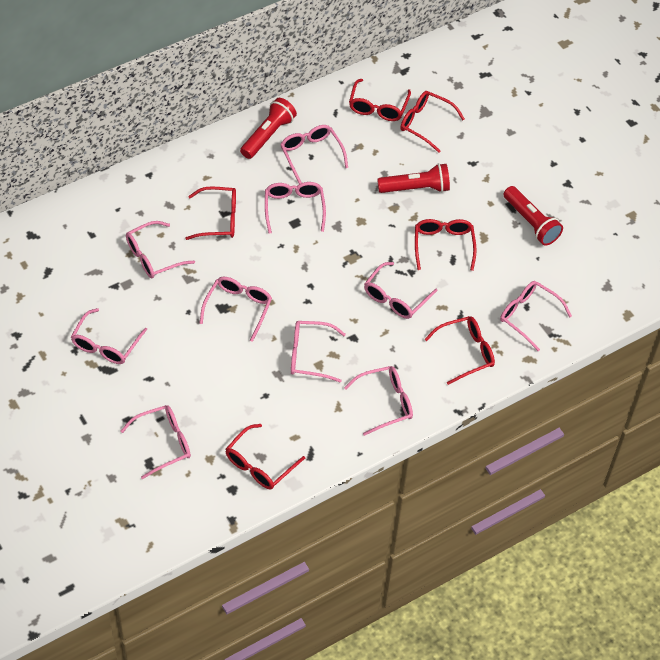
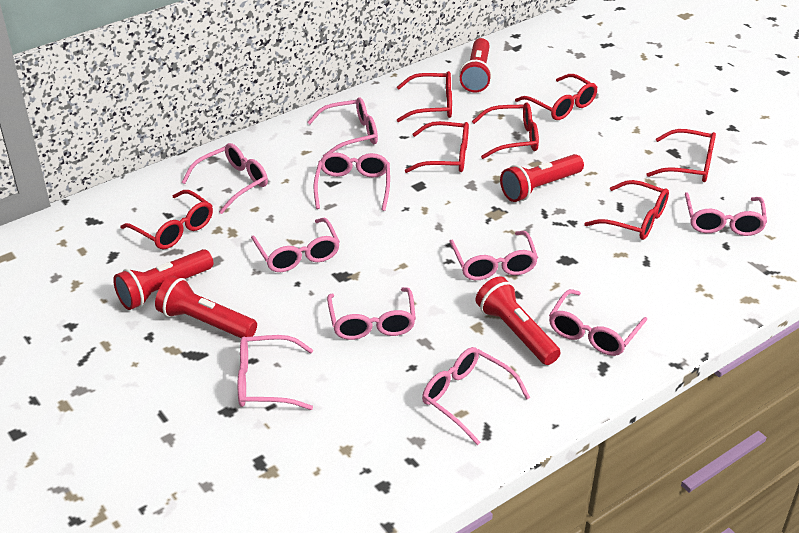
red flashlight: [240,98,297,159] [377,163,450,193] [503,186,563,245] = 3 -> [113,249,213,310] [155,276,257,338] [459,38,492,92] [476,276,561,365] [500,154,584,202] = 5
red glasses: [185,186,236,240] [226,424,305,490] [349,79,411,121] [401,91,465,153] [415,219,477,271] [424,316,495,385] = 6 -> [120,190,213,250] [397,71,452,122] [405,121,469,173] [472,102,539,159] [515,74,598,120] [584,180,669,240] [646,129,716,182] = 7

